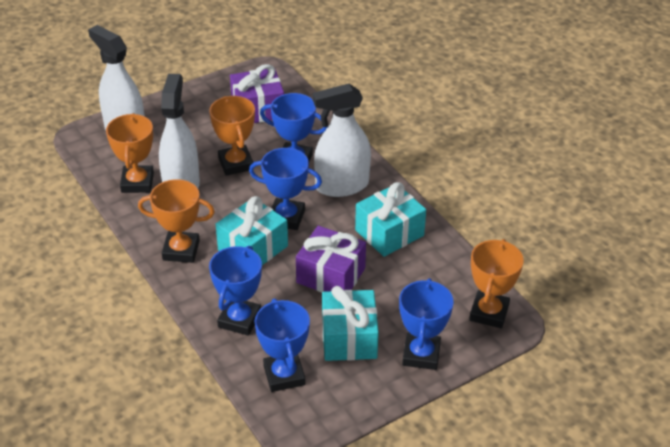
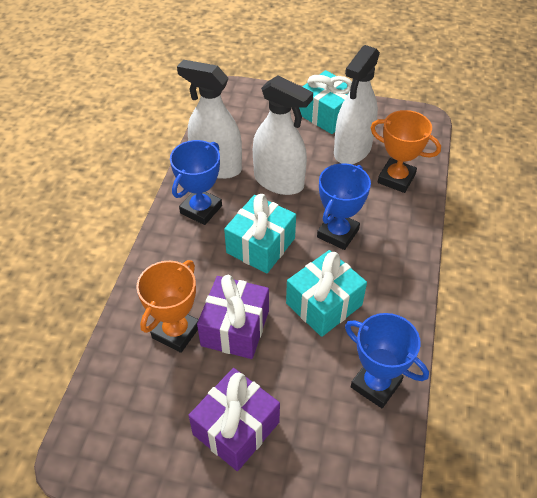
blue trophy: [209,246,262,336] [249,148,322,230] [255,299,310,392] [260,93,328,161] [399,278,453,370] = 5 -> [170,140,222,225] [317,163,371,250] [345,313,429,408] = 3
orange trophy: [106,113,154,193] [138,179,215,263] [209,96,255,176] [469,239,524,328] = 4 -> [136,260,199,353] [371,110,441,193] = 2

